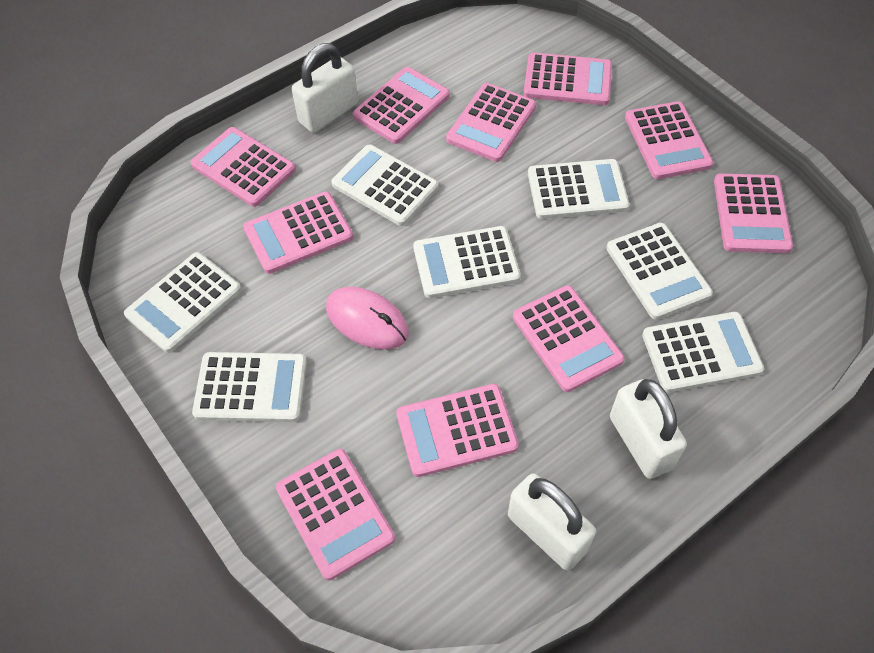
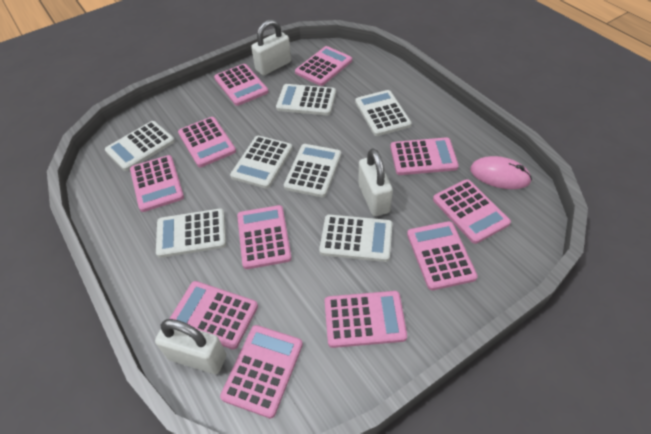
pink calculator: [191,127,296,207] [243,191,353,274] [276,449,395,580] [353,67,450,144] [396,384,519,477] [446,83,536,162] [513,285,625,392] [523,53,612,105] [625,101,713,179] [714,173,793,253] = 10 -> [130,155,184,212] [170,281,258,350] [178,117,236,167] [214,64,268,106] [220,325,303,418] [237,205,292,269] [295,46,352,86] [325,291,407,348] [390,137,459,175] [407,221,478,290] [433,179,511,244] = 11

